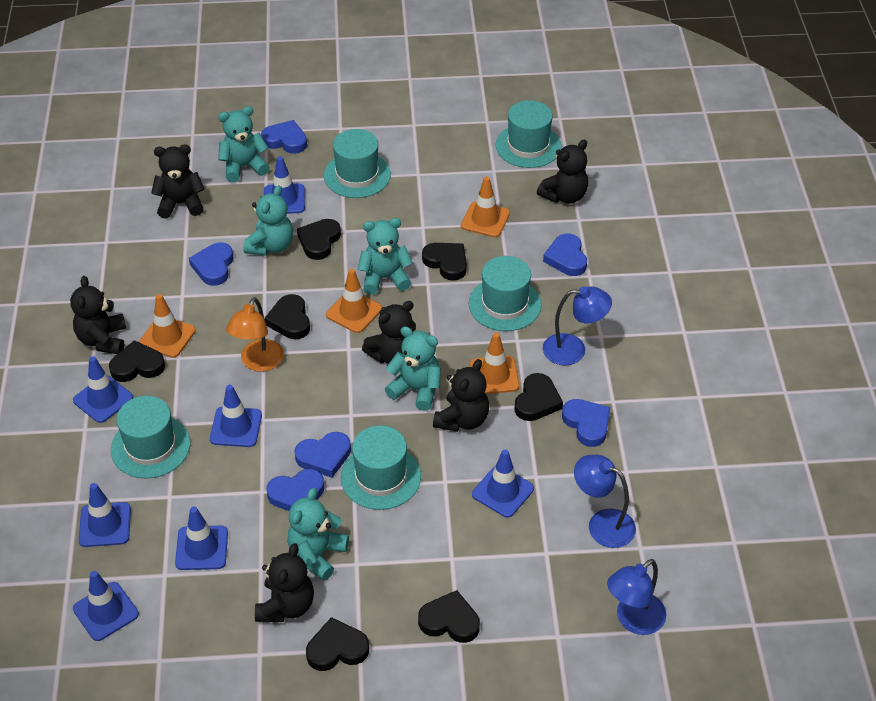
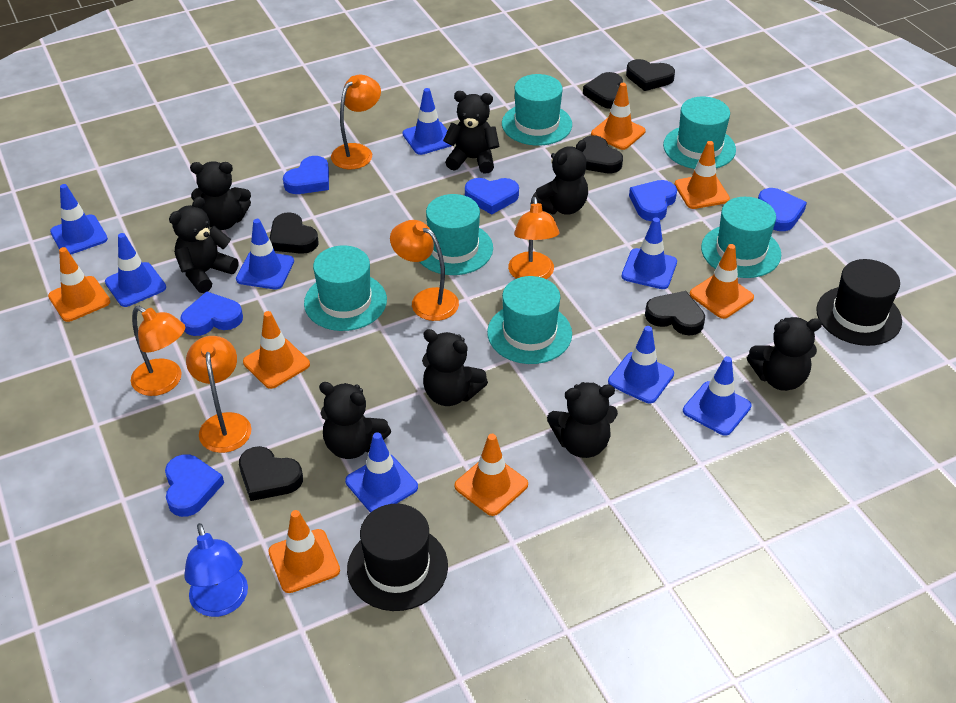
black hat: none = 0 -> [347,504,448,611] [816,259,902,346] = 2
black heart: [109,340,165,382] [264,294,310,339] [297,219,341,260] [306,617,369,671] [418,590,480,643] [422,243,467,281] [514,373,563,421] = 7 -> [239,446,303,501] [269,212,318,254] [582,136,623,173] [583,72,623,109] [626,59,675,91] [645,291,705,336] = 6
black teddy bear: [70,276,126,354] [151,145,204,218] [255,543,314,622] [362,301,416,364] [433,359,489,432] [537,140,588,203] = 6 -> [169,197,239,293] [190,161,251,230] [319,382,391,459] [422,329,488,406] [443,91,500,174] [531,140,588,215] [547,382,618,458] [747,317,822,391] = 8
blue lamp: [543,286,612,365] [574,455,636,548] [607,559,667,635] = 3 -> [184,523,248,617] = 1
blue traffic cone: [73,356,133,423] [73,571,139,641] [79,483,131,547] [175,507,228,570] [210,385,262,447] [264,156,305,214] [472,449,534,518] = 7 -> [50,184,108,254] [105,233,166,307] [236,219,294,290] [345,432,418,513] [402,88,452,155] [608,326,674,403] [622,217,677,289] [683,356,752,436] = 8
orange lamp: [226,297,284,372] = 1 -> [131,306,185,396] [186,336,251,453] [331,75,381,169] [390,220,459,321] [508,197,559,279] = 5
orange traffic cone: [139,294,196,358] [326,269,382,333] [461,176,510,237] [470,332,519,394] = 4 -> [48,247,110,322] [243,311,310,389] [268,510,340,593] [455,434,528,516] [591,83,646,150] [674,141,730,209] [690,244,754,319] = 7
turquoise hat: [111,396,191,478] [324,129,391,198] [341,425,421,510] [469,256,542,331] [496,100,561,168] = 5 -> [304,245,387,331] [420,194,493,275] [487,276,572,364] [502,74,572,145] [663,97,736,169] [701,197,781,278] = 6
turquoise teddy bear: [218,106,270,182] [243,185,293,256] [287,488,349,581] [358,218,413,295] [385,326,441,411] = 5 -> none = 0

